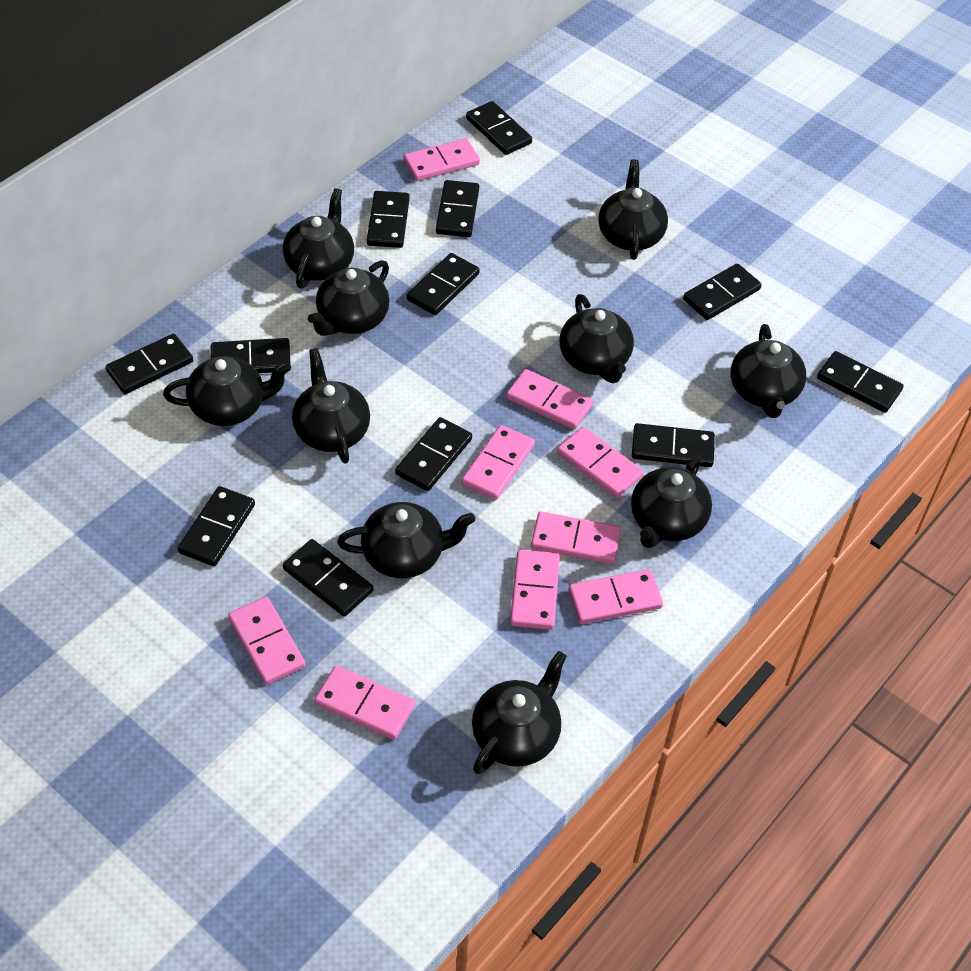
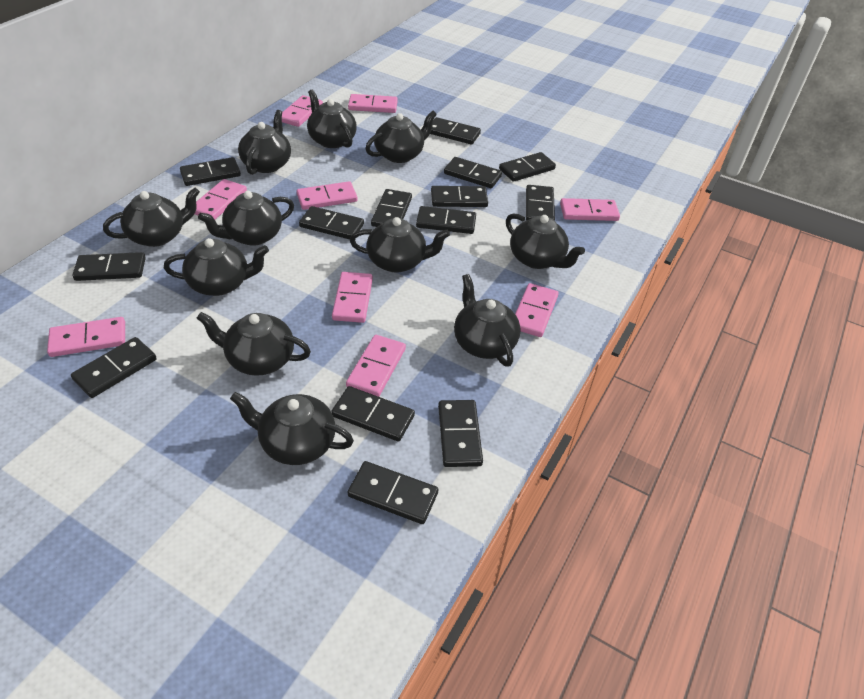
black domino: [106,334,193,394] [178,486,255,566] [211,338,291,373] [283,539,373,617] [367,191,410,248] [395,417,472,491] [407,253,480,315] [436,180,479,237] [466,101,532,155] [632,423,715,467] [683,263,762,320] [817,351,904,413] = 12 -> [71,337,157,398] [72,252,146,281] [180,157,241,186] [299,206,364,239] [331,386,415,442] [348,461,438,524] [371,189,412,227] [416,206,476,234] [430,117,481,145] [431,186,488,207] [438,400,483,467] [444,157,502,188] [499,152,556,182] [526,185,555,221] = 14
black teapot: [163,356,291,426] [283,188,354,288] [292,348,370,463] [308,260,389,336] [337,502,475,578] [472,651,567,774] [560,294,634,383] [598,159,668,260] [631,455,712,548] [730,324,806,418] = 10 -> [103,188,200,247] [164,238,269,296] [197,312,311,376] [198,191,294,246] [230,392,354,465] [238,110,291,175] [307,90,357,148] [350,217,450,272] [365,111,437,163] [454,274,521,367] [506,213,585,269] = 11

